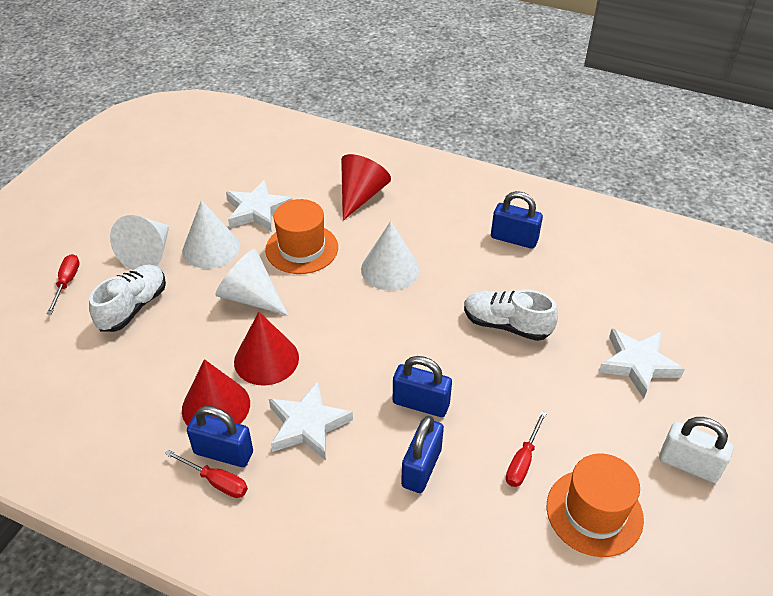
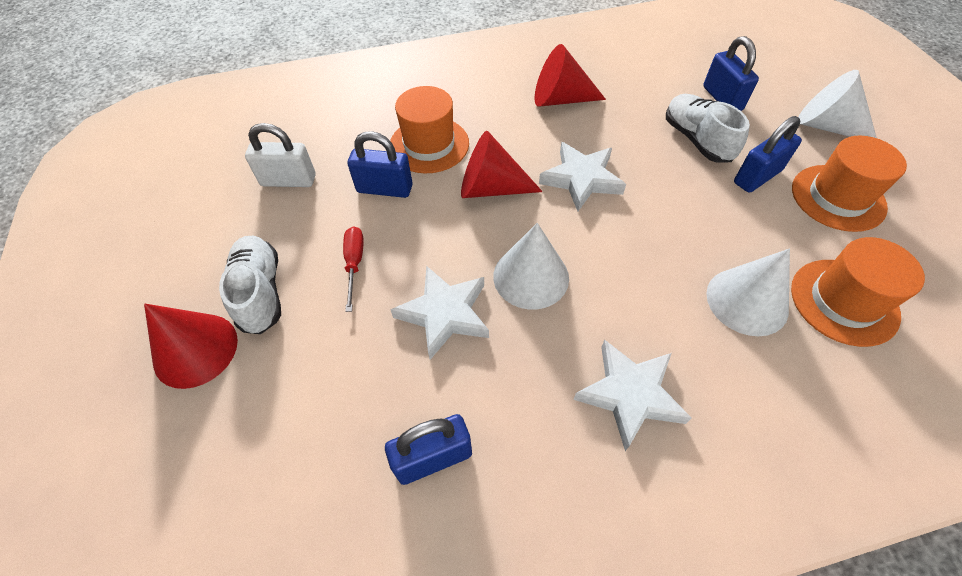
orange hat: [265,199,338,274] [547,453,644,557] = 2 -> [390,86,469,173] [791,237,925,347] [792,136,907,232] = 3
red screwdriver: [47,254,80,314] [165,450,248,498] [506,411,547,487] = 3 -> [343,226,364,312] = 1
white cone: [110,215,169,270] [183,200,240,269] [215,249,288,315] [361,221,419,291] = 4 -> [493,223,569,309] [706,249,790,336] [798,70,877,138] = 3

